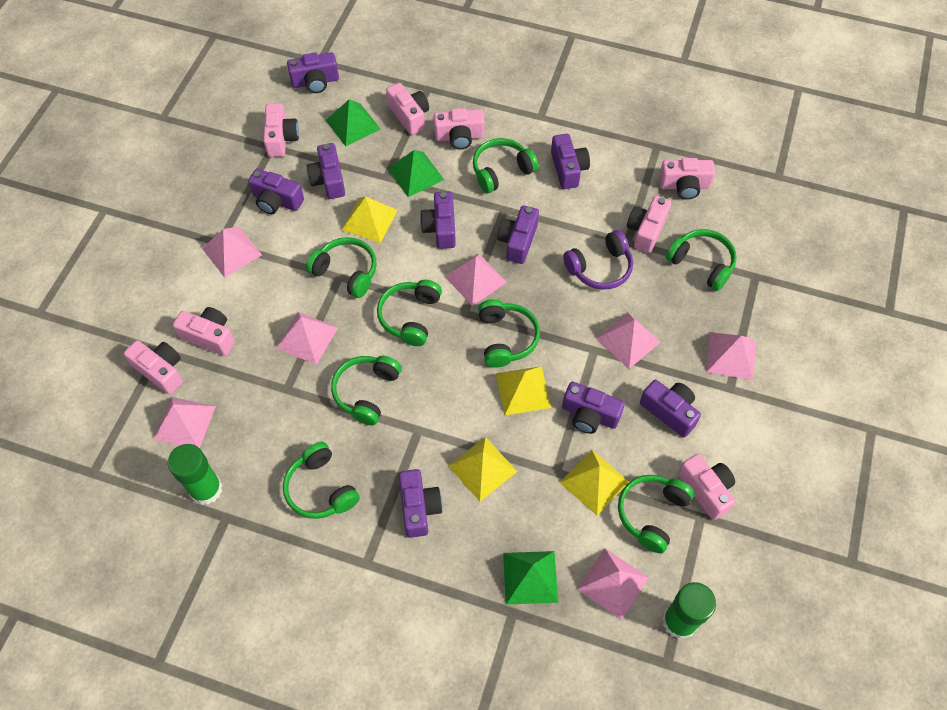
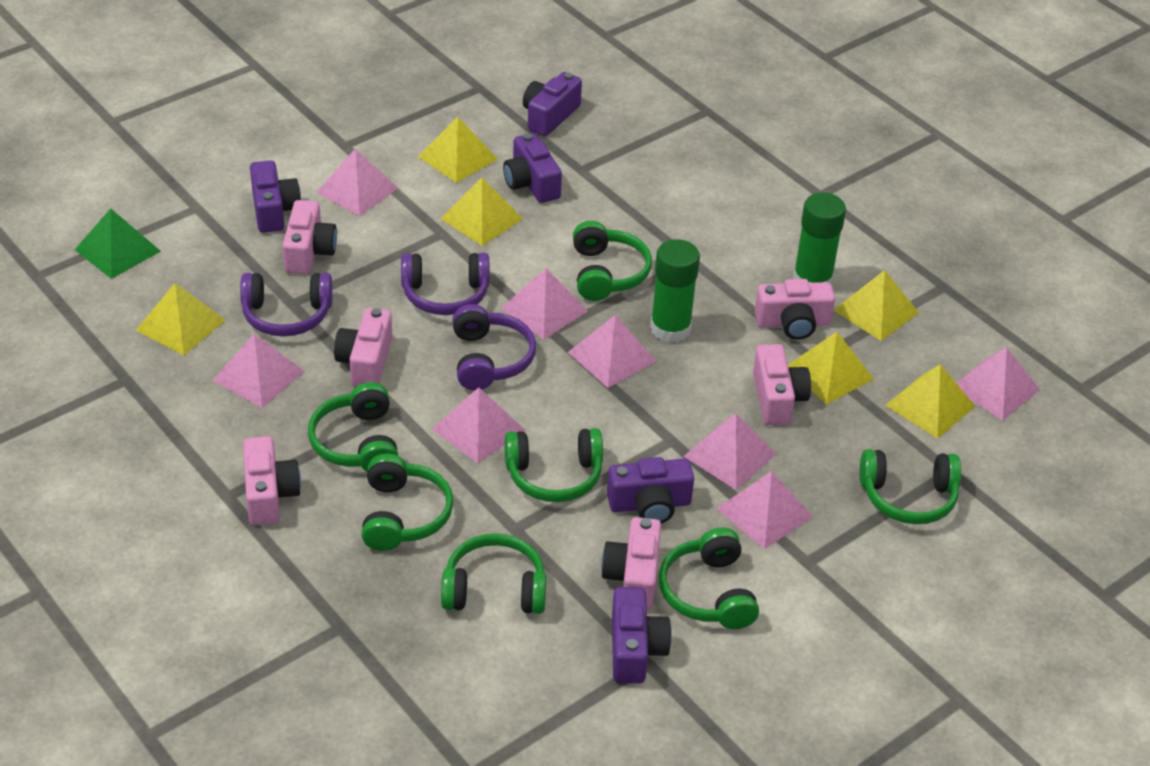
green headphones: [283,442,360,519] [306,237,377,298] [331,356,402,425] [377,280,442,346] [473,138,539,193] [478,299,540,367] [618,475,694,554] [666,229,737,291] = 8 -> [308,382,399,472] [361,453,454,551] [441,533,546,614] [505,428,603,502] [573,221,652,301] [659,528,759,629] [859,449,961,524] = 7
green pyramid: [326,99,380,146] [388,150,444,197] [503,551,558,605] = 3 -> [75,208,161,279] = 1
pink camera: [124,340,183,395] [173,307,235,356] [263,103,299,157] [386,83,429,135] [434,108,485,150] [627,196,671,253] [659,158,715,200] [678,454,735,520] = 8 -> [243,436,301,525] [282,200,337,274] [334,308,392,387] [601,517,661,610] [753,344,811,425] [755,279,835,340] = 6
pink pyramid: [153,397,216,448] [202,227,262,278] [276,312,338,365] [445,254,507,306] [577,548,649,620] [596,313,661,369] [706,332,756,380] = 7 -> [212,334,305,408] [316,149,398,216] [432,387,525,463] [501,268,588,340] [568,315,657,388] [683,414,776,490] [716,471,813,549] [957,347,1040,421] = 8
purple camera: [248,169,304,214] [287,52,339,93] [307,143,345,199] [399,469,443,538] [420,191,456,249] [497,205,539,264] [551,134,590,189] [562,382,625,434] [640,380,701,437] = 9 -> [250,160,301,233] [503,133,562,203] [523,72,582,136] [607,457,694,524] [612,587,672,683] = 5
purple headphones: [563,230,633,290] = 1 -> [240,273,333,337] [401,253,490,315] [452,304,536,390] = 3
yellow pyramid: [342,197,398,243] [449,437,518,501] [496,366,551,415] [560,450,629,516] = 4 -> [136,283,226,355] [418,117,498,183] [440,178,523,246] [788,332,874,404] [833,270,919,341] [886,364,975,439] = 6

